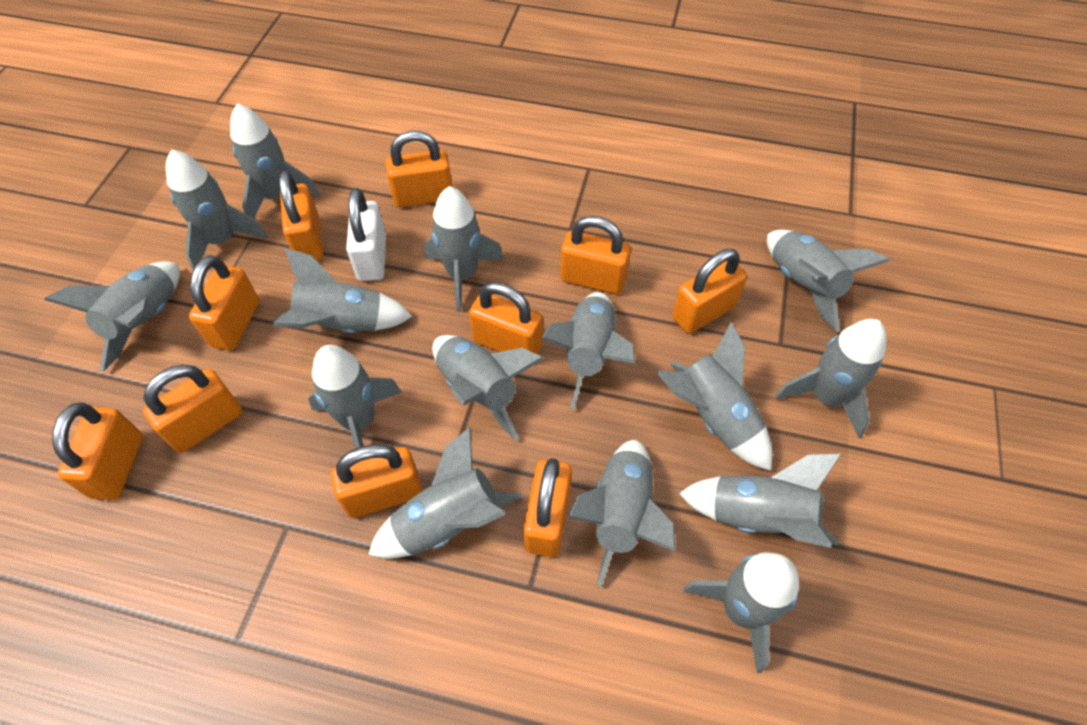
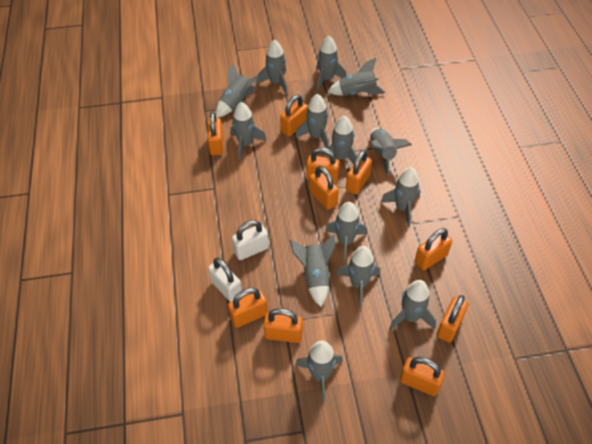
grey rocket: [44,261,180,372] [166,149,267,270] [230,103,320,218] [273,247,412,333] [308,345,401,449] [368,427,522,559] [424,186,504,312] [432,335,544,441] [541,292,635,409] [568,439,675,587] [657,321,772,471] [679,454,841,548] [683,552,799,673] [767,230,890,332] [775,319,887,438] = 15 -> [216,63,259,118] [230,102,267,160] [257,39,288,95] [290,234,335,307] [295,94,329,149] [295,340,343,402] [317,36,347,91] [322,115,357,164] [325,202,367,262] [328,58,385,96] [336,246,380,307] [370,128,412,176] [380,167,420,227] [389,280,436,331] = 14
white padlock: [346,188,386,281] = 1 -> [208,258,242,302] [232,220,269,260] = 2

